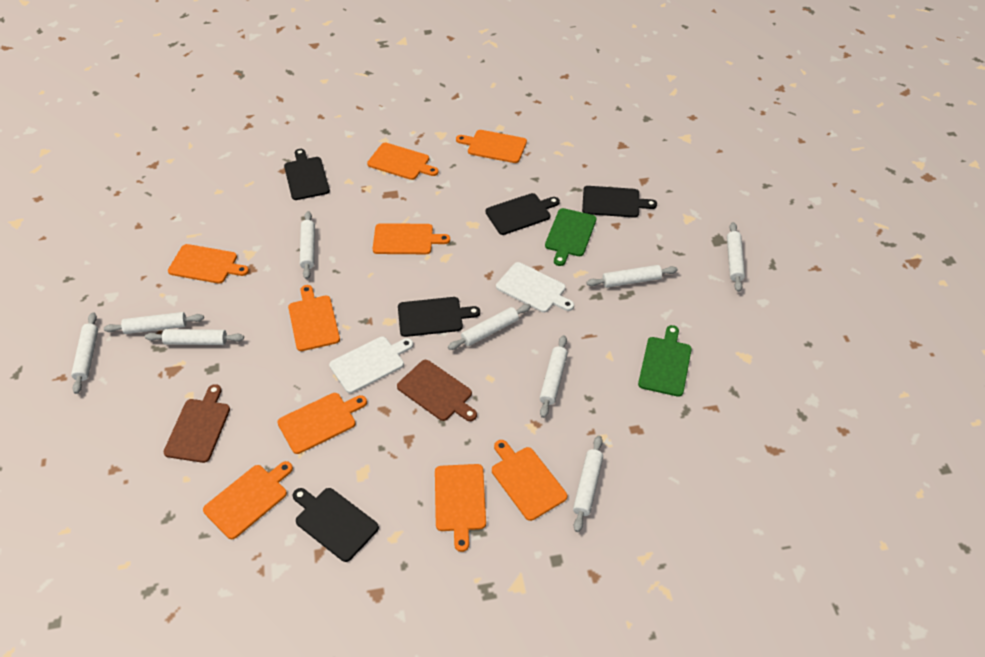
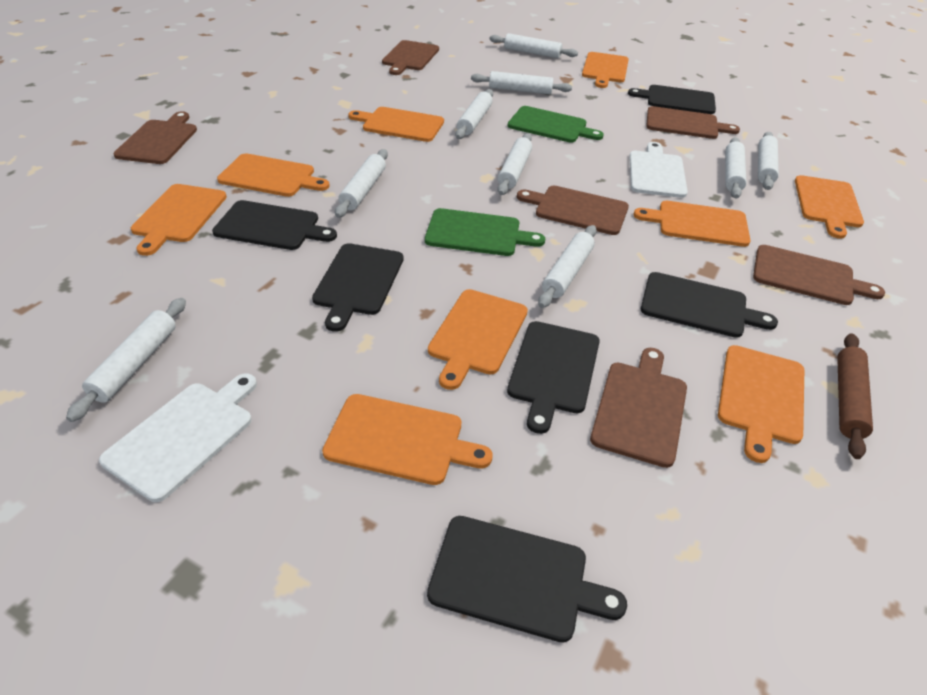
black cutting board: [284,149,330,200] [293,488,379,562] [398,297,480,337] [486,193,560,235] [582,186,657,218] = 5 -> [212,200,337,250] [312,243,404,332] [427,516,627,643] [507,321,600,434] [628,85,716,114] [641,272,778,338] = 6
brown cutting board: [164,384,230,463] [397,360,477,421] = 2 -> [113,111,197,164] [382,40,439,75] [517,186,629,235] [590,348,687,468] [646,106,740,139] [753,245,885,305] = 6
brown rolling pin: none = 0 -> [837,333,873,459] = 1

